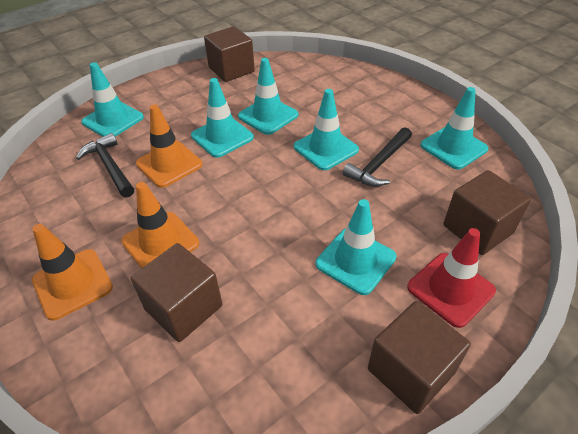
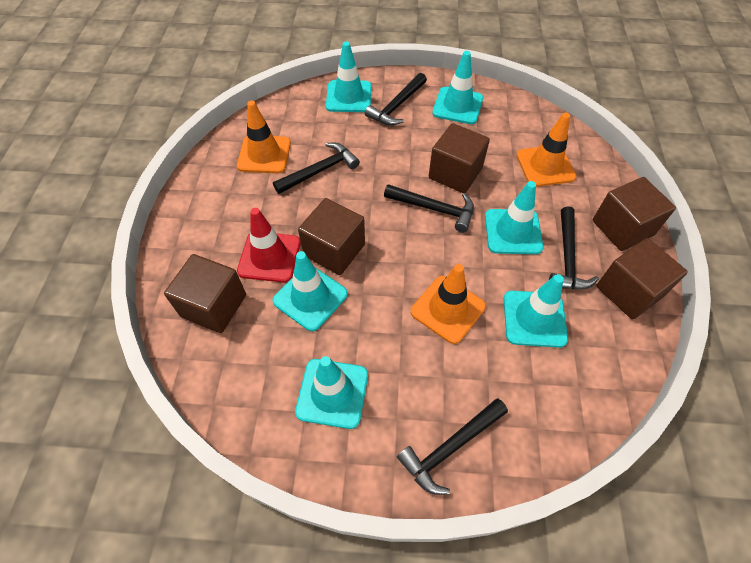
black hammer: [76,133,134,198] [343,127,412,187] = 2 -> [273,143,360,194] [365,73,427,125] [384,184,474,233] [397,398,508,495] [549,206,599,289] = 5
brown cube: [131,243,222,342] [204,26,255,82] [368,301,471,414] [443,170,531,255] = 4 -> [164,254,246,333] [298,198,365,275] [429,123,490,193] [593,177,676,251] [596,238,688,320] = 5

